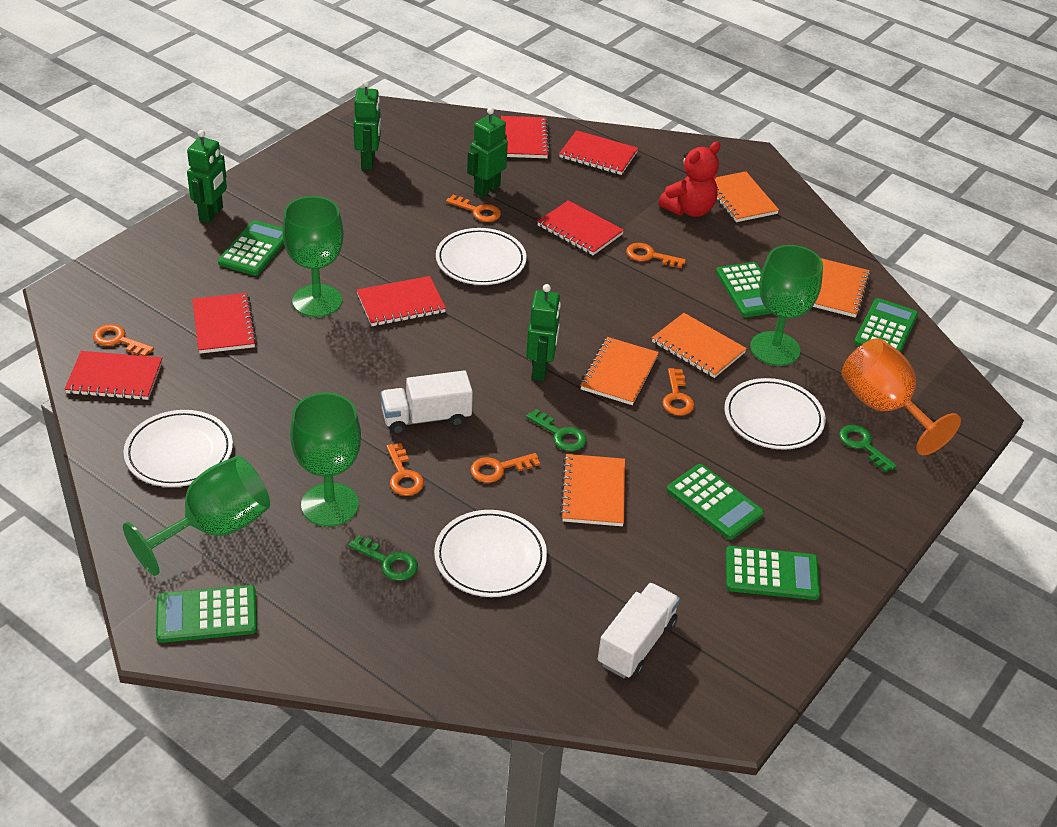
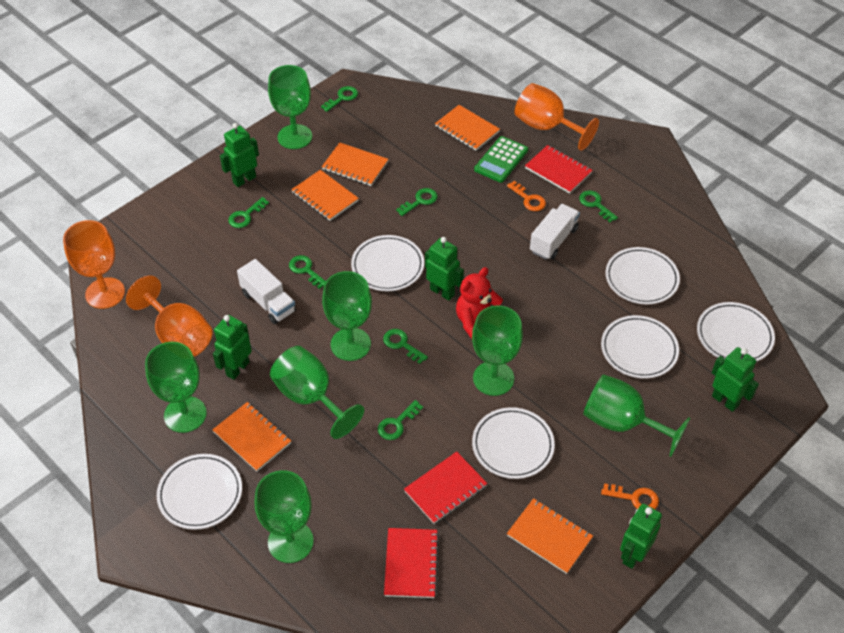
green calculator: [156,585,257,643] [218,220,284,276] [666,464,764,540] [716,262,772,317] [726,546,820,600] [854,298,918,353] = 6 -> [474,136,528,183] = 1
green goblet: [123,456,270,576] [282,196,343,317] [290,393,361,527] [750,245,823,366] = 4 -> [145,342,207,433] [255,470,314,563] [268,65,312,149] [270,346,364,439] [322,271,372,361] [472,305,523,396] [583,374,690,457] = 7
green key: [348,535,418,581] [526,409,587,451] [839,425,897,472] = 3 -> [228,197,269,228] [289,255,326,289] [321,86,358,112] [378,400,423,440] [383,329,428,364] [396,188,438,216] [579,190,618,222] = 7
green robot: [187,130,227,223] [353,80,381,170] [467,107,508,197] [526,284,561,381] = 4 -> [213,315,252,380] [220,123,259,187] [425,237,464,301] [620,503,662,569] [712,347,759,412] = 5
orange goblet: [841,338,961,455] = 1 -> [63,220,125,309] [126,276,212,357] [514,83,599,151] = 3
orange key: [93,324,154,356] [386,443,424,496] [446,195,501,222] [470,453,540,483] [626,243,686,268] [662,368,695,416] = 6 -> [507,181,546,211] [601,483,659,509] = 2
red notebook: [64,351,162,400] [192,293,257,354] [357,276,446,326] [501,116,550,158] [537,200,624,255] [559,130,638,175] = 6 -> [384,528,439,598] [404,452,487,524] [525,145,593,194] = 3
white plate: [123,410,233,487] [434,510,547,597] [436,228,527,285] [724,378,825,450] = 4 -> [156,454,242,530] [351,235,424,291] [472,407,555,479] [601,315,679,378] [605,247,680,305] [697,302,775,362] = 6

